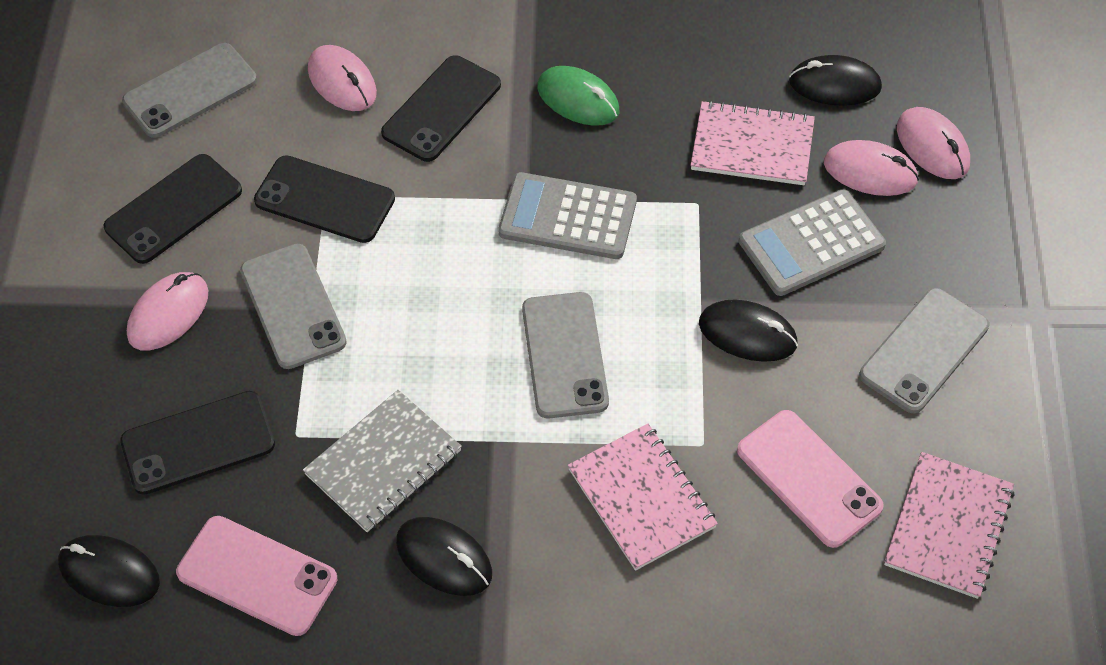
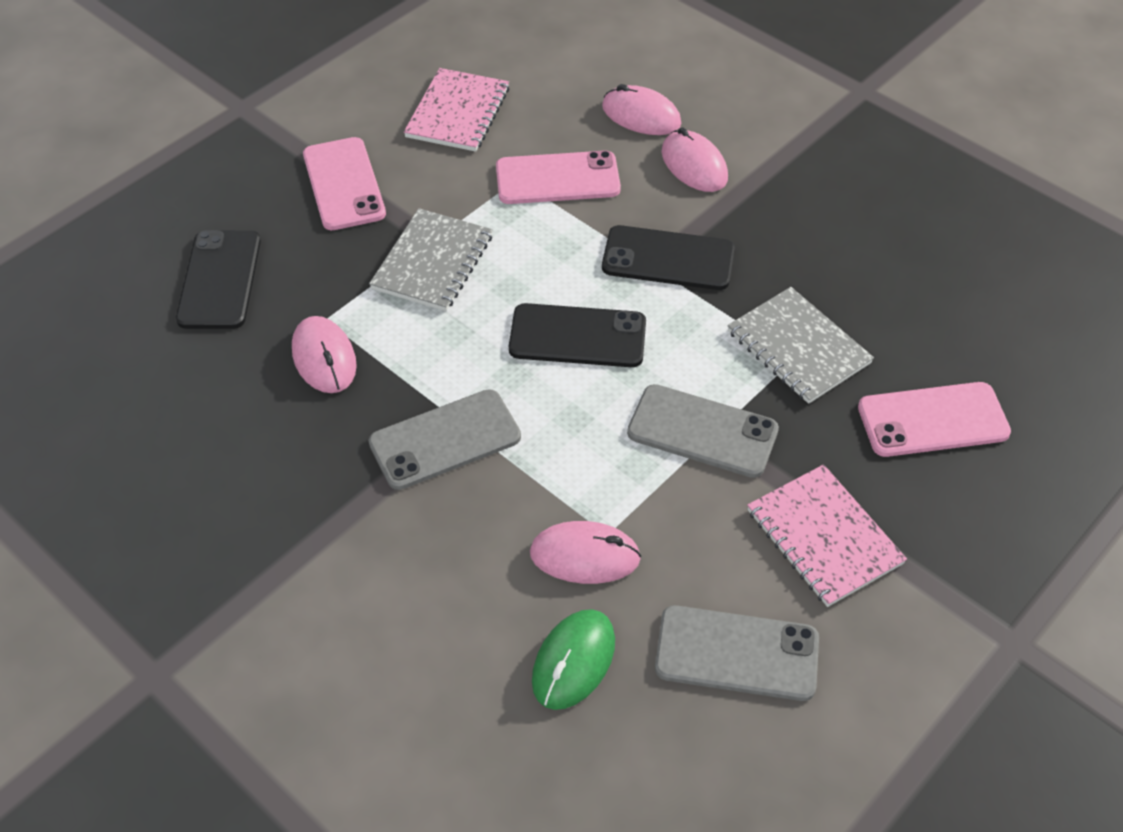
black mouse: [58,535,160,607] [396,517,492,596] [699,300,798,362] [789,55,882,106] = 4 -> none = 0
black phone: [104,154,242,264] [120,391,275,495] [254,155,395,243] [381,55,501,162] = 4 -> [176,230,261,329] [509,303,646,367] [602,225,735,290] = 3
grey calculator: [498,172,637,259] [739,189,886,296] = 2 -> none = 0
grey notebook: [303,390,462,532] = 1 -> [369,208,493,311] [727,287,874,404] = 2
grey phone: [122,43,257,138] [240,244,347,369] [522,292,609,419] [859,288,989,413] = 4 -> [369,389,521,490] [627,384,779,478] [655,605,819,701] = 3
pink notebook: [568,424,718,571] [690,100,815,185] [884,452,1015,599] = 3 -> [404,68,509,152] [747,464,907,607] = 2
pink phone: [176,516,337,636] [737,410,884,548] = 2 -> [303,137,386,230] [496,150,621,204] [858,382,1011,457] = 3

